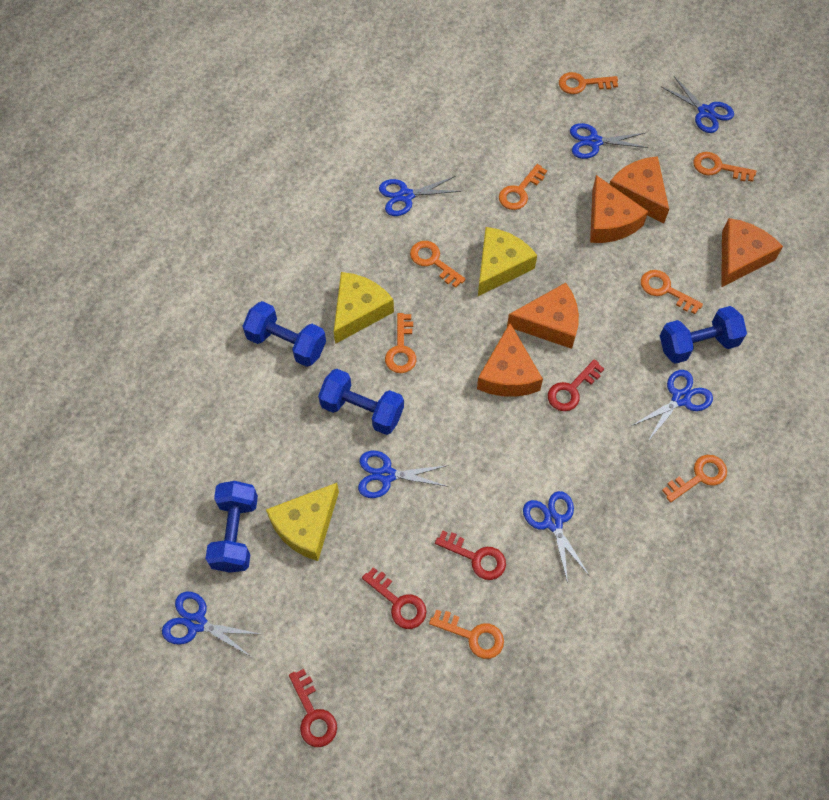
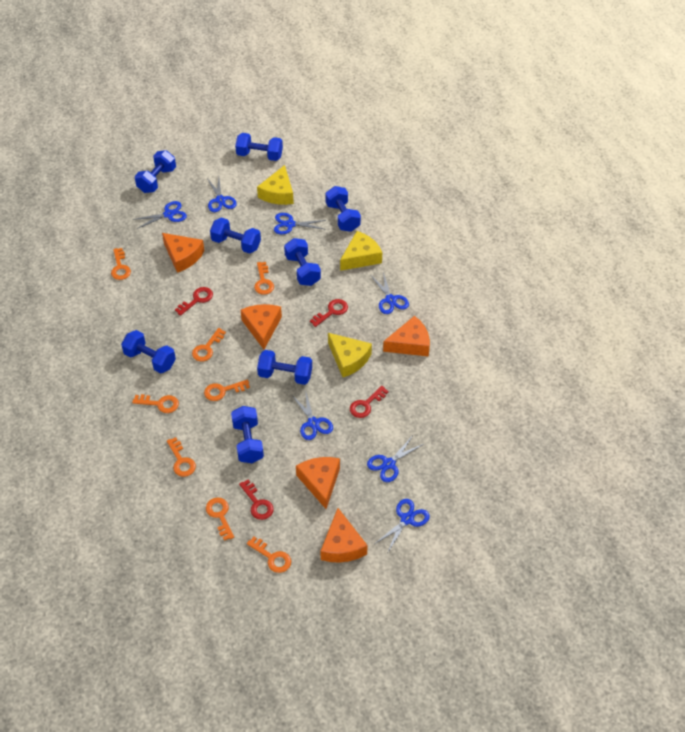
blue dumbbell: [205,481,258,573] [242,301,326,367] [318,369,404,435] [660,306,747,364] = 4 -> [121,330,176,373] [135,150,176,193] [210,217,261,254] [231,406,264,463] [235,133,283,161] [257,350,312,385] [284,238,321,286] [325,186,361,232] = 8

